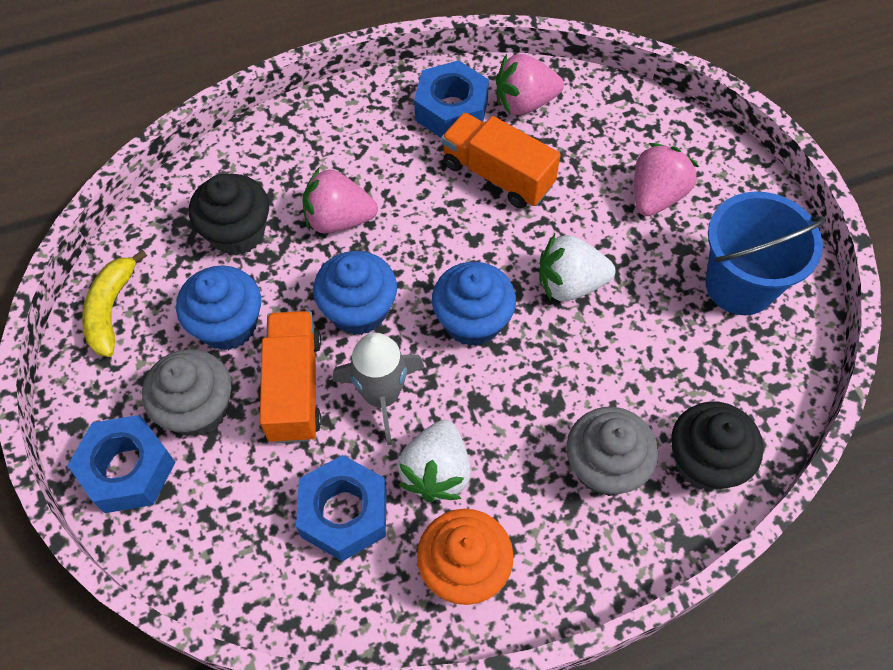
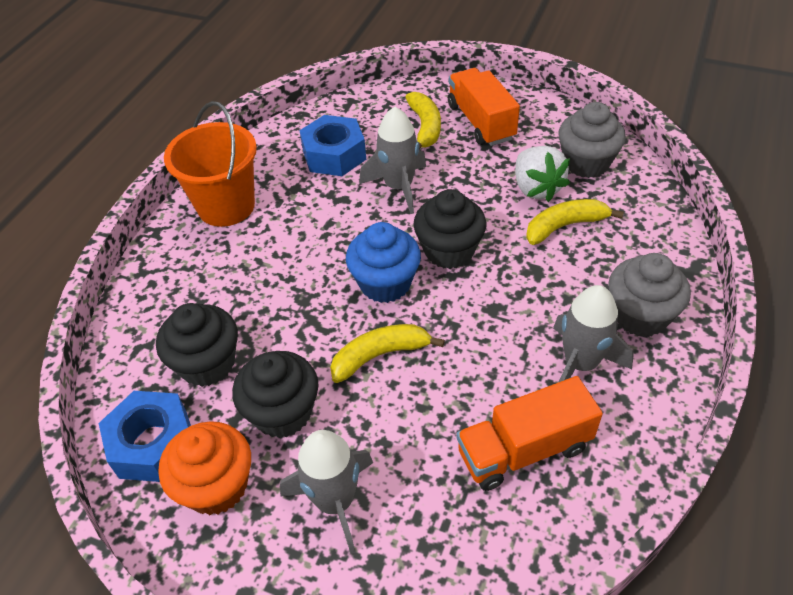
black cupcake: [189,174,269,256] [671,401,764,491] = 2 -> [156,303,238,387] [232,351,319,438] [413,189,486,269] = 3
blue bucket: [705,192,826,315] = 1 -> none = 0
blue cupcake: [176,266,261,350] [313,251,397,335] [432,262,516,346] = 3 -> [346,222,421,303] = 1
blue nut: [67,415,175,513] [296,455,387,561] [414,60,489,138] = 3 -> [98,391,191,482] [299,115,366,176] = 2
grey rocket: [333,333,424,445] = 1 -> [280,430,373,554] [359,107,426,214] [553,285,634,382] = 3
orange bucket: none = 0 -> [164,101,257,227] = 1
pink strawberry: [302,167,378,234] [496,54,564,115] [634,143,699,216] = 3 -> none = 0
white strawberry: [398,420,471,502] [539,234,616,301] = 2 -> [515,146,570,202] = 1
yellow banana: [82,250,147,357] = 1 -> [330,324,445,383] [405,92,441,149] [526,199,624,245] = 3

